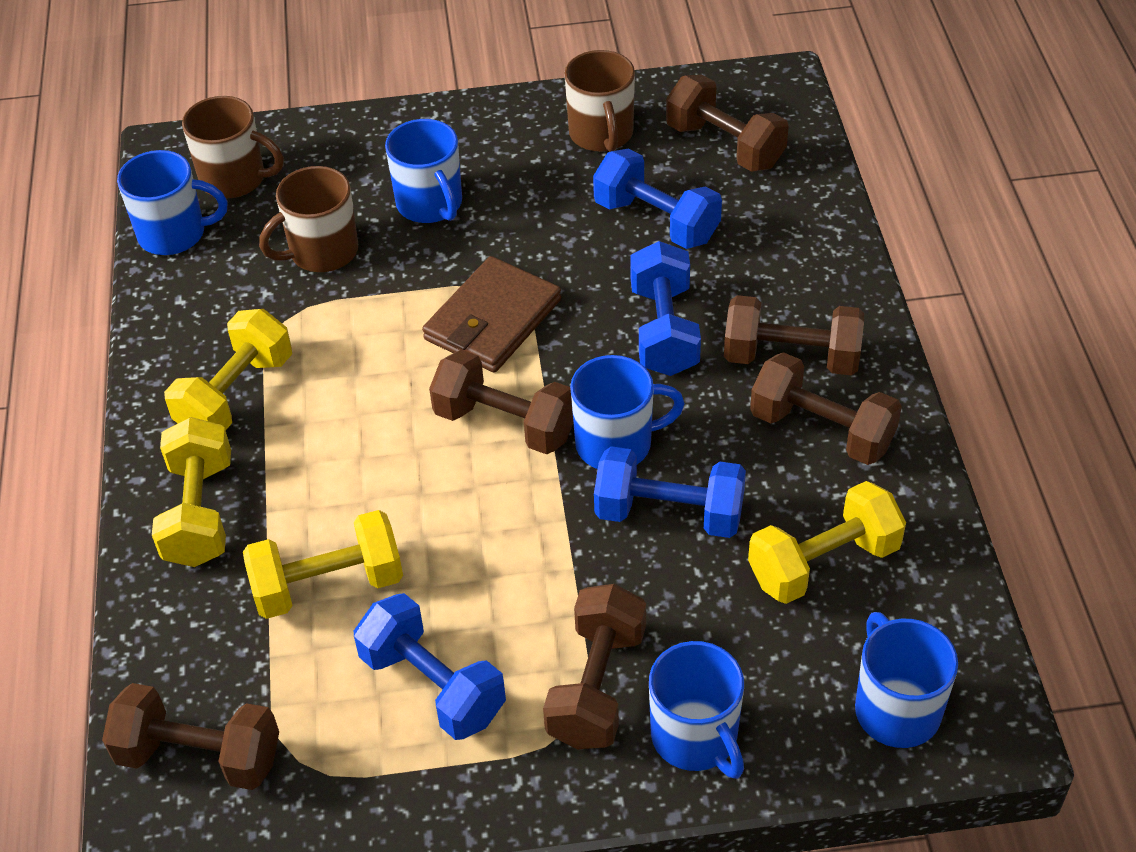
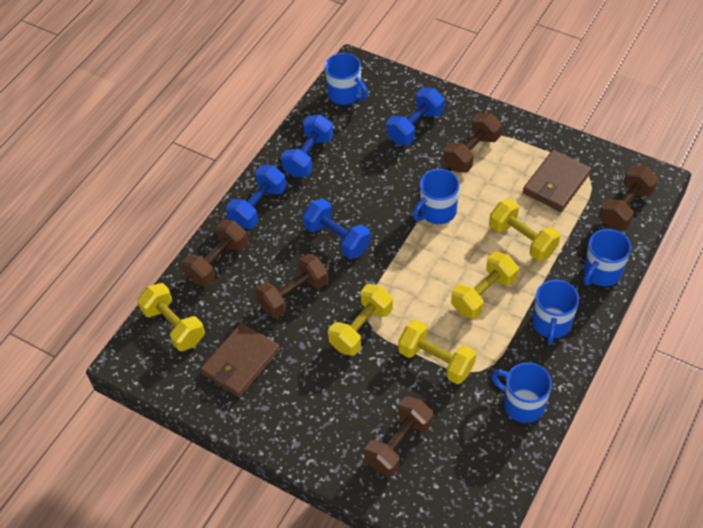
brown dumbbell: [102,683,279,790] [429,350,573,454] [543,584,646,749] [666,75,789,172] [724,295,864,375] [750,352,902,465] = 6 -> [182,220,248,286] [255,254,328,318] [364,396,433,477] [444,113,502,173] [599,166,658,230] = 5
brown mug: [182,96,284,198] [259,166,358,272] [564,50,635,152] = 3 -> none = 0
brown wallet: [422,256,561,373] = 1 -> [200,322,280,397] [523,150,591,212] = 2
yellow dumbbell: [152,417,231,567] [164,309,292,430] [243,510,403,619] [748,481,906,604] = 4 -> [137,283,205,351] [328,284,393,356] [398,320,476,384] [451,252,518,319] [489,199,560,261] = 5

